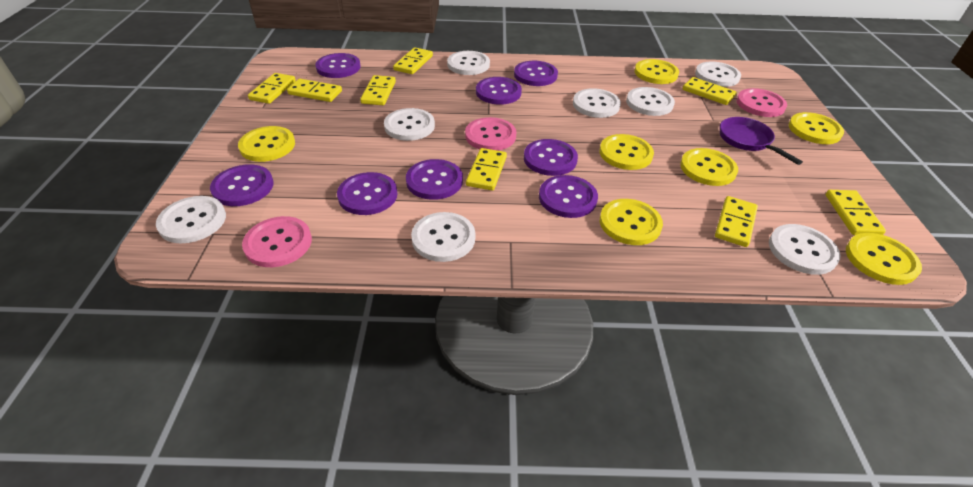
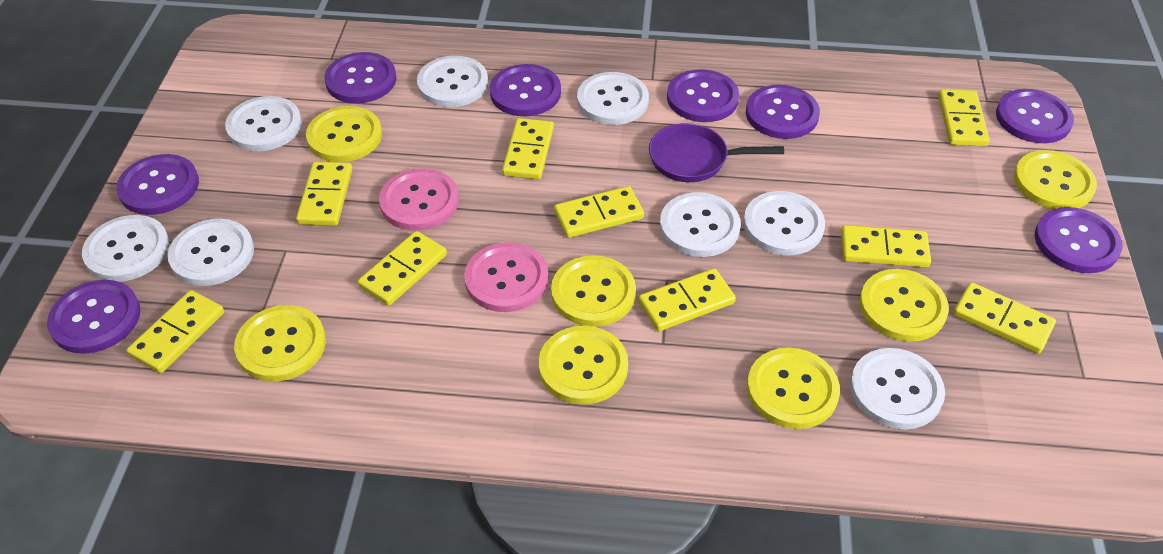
pink button: [242,216,312,267] [465,117,516,151] [736,88,787,117] = 3 -> [379,168,459,231] [464,242,549,312] = 2
yellow domino: [248,73,296,104] [287,79,342,102] [360,75,396,105] [393,47,433,74] [466,148,507,190] [683,77,736,105] [715,196,758,247] [825,190,886,235] = 8 -> [127,290,224,373] [296,162,352,226] [358,231,447,306] [502,118,554,180] [554,186,644,238] [639,268,736,331] [841,225,931,267] [938,89,990,146] [953,282,1056,354] = 9

